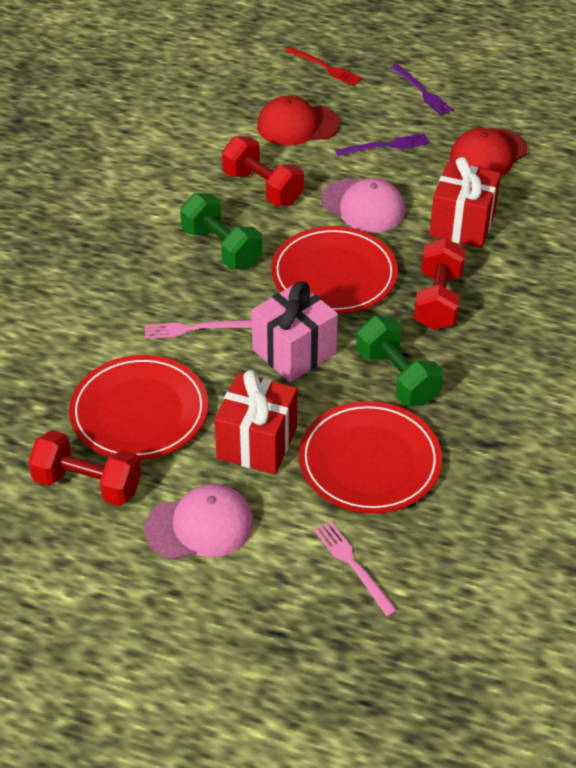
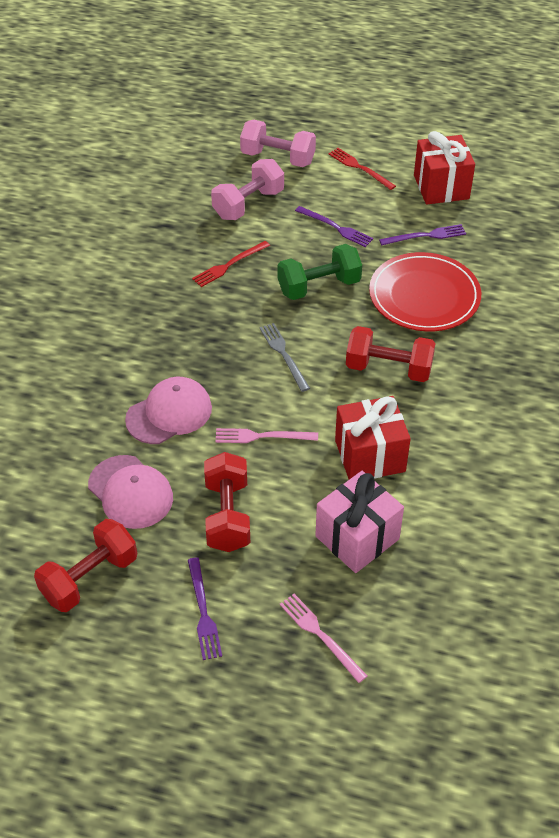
green dumbbell: [180,193,262,269] [356,316,443,406] = 2 -> [278,244,362,300] = 1
grey fork: none = 0 -> [259,323,310,392] = 1
pink dumbbell: none = 0 -> [211,159,284,220] [240,120,316,167] = 2
purple fork: [335,133,430,156] [391,64,453,116] = 2 -> [188,557,222,660] [295,206,373,247] [379,224,466,245] = 3
red cap: [257,96,340,146] [450,128,528,176] = 2 -> none = 0
red fork: [285,47,363,86] = 1 -> [192,241,270,287] [329,148,396,190] = 2
red plate: [69,355,208,460] [271,226,398,314] [299,401,442,514] = 3 -> [369,252,481,331] = 1

